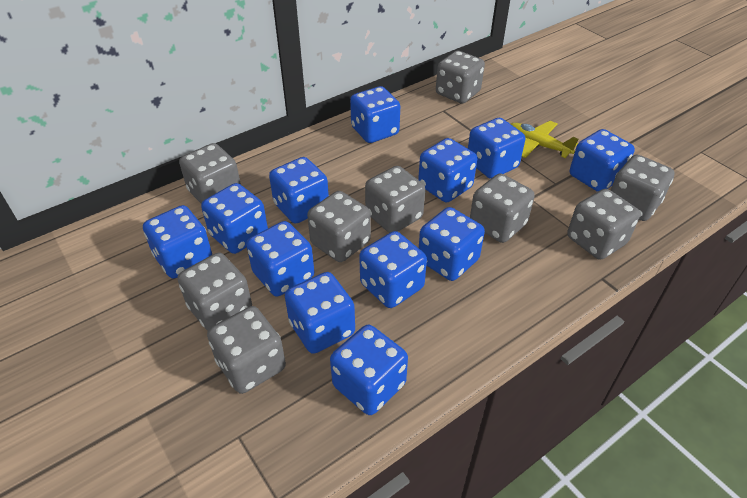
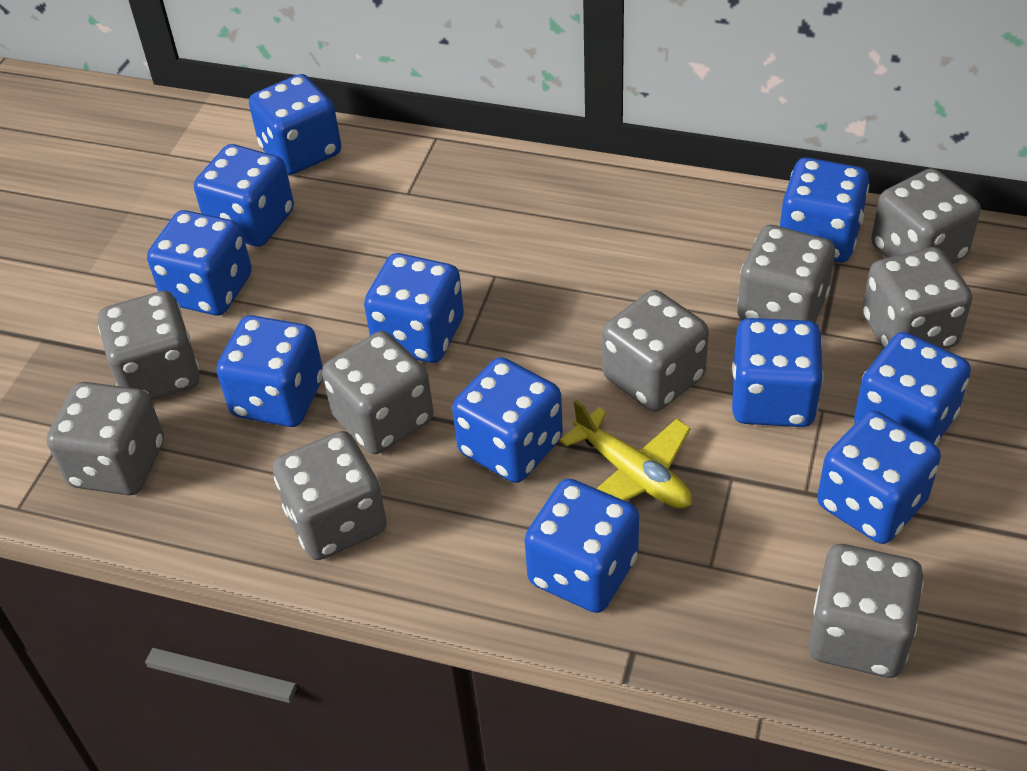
blue dice: [143,205,212,279] [201,183,268,254] [246,221,314,297] [269,157,329,223] [285,272,355,354] [330,325,408,415] [350,86,400,143] [359,231,427,308] [418,138,477,202] [419,207,485,281] [468,118,525,179] [570,129,635,192] = 12 -> [147,210,252,316] [194,144,294,247] [216,315,323,427] [249,74,341,175] [364,253,464,363] [452,357,563,483] [524,479,639,613] [732,318,823,427] [780,158,869,263] [817,411,941,544] [854,332,971,446] = 11

